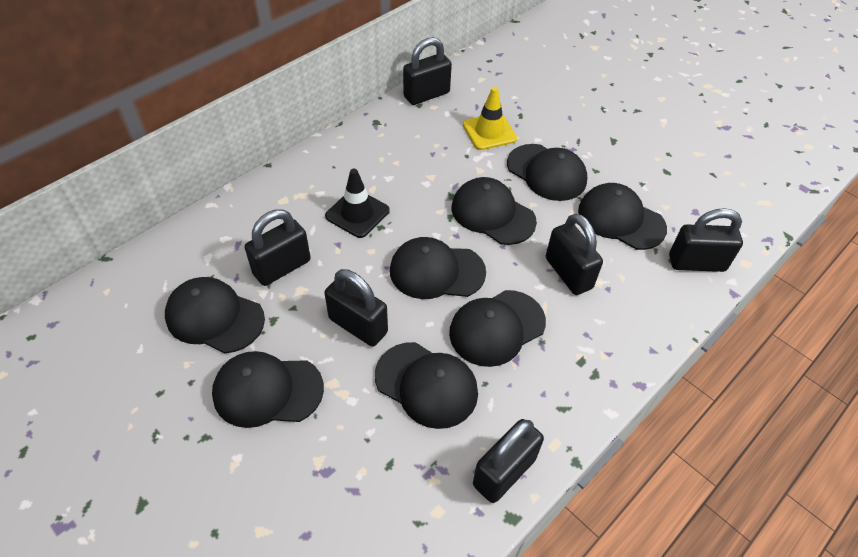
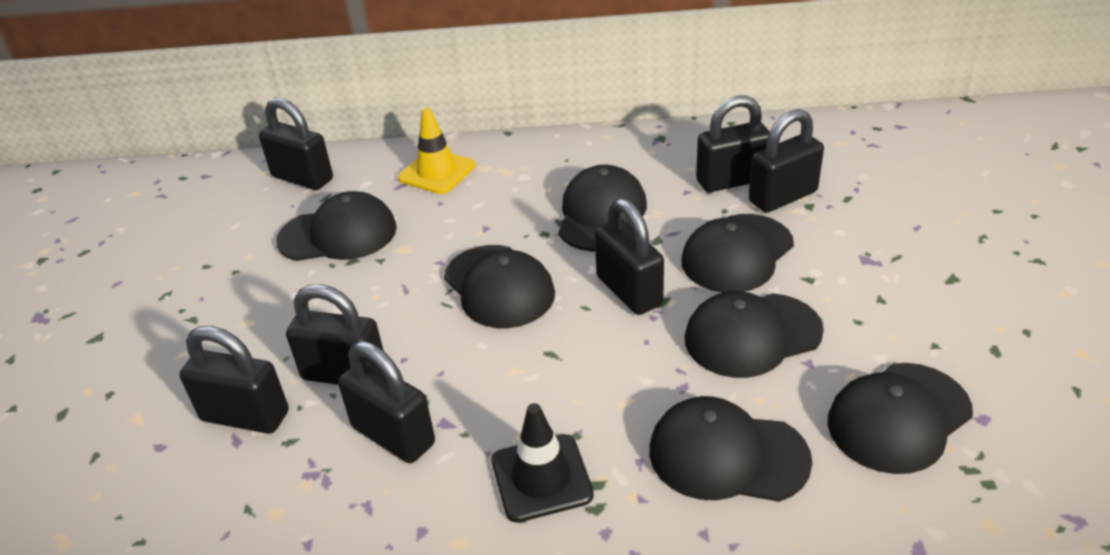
black cap: [165,277,265,353] [212,351,324,428] [375,342,478,429] [390,237,486,299] [449,290,546,367] [452,177,537,245] [507,144,587,201] [578,183,667,250] = 8 -> [276,191,397,261] [444,245,555,328] [558,165,647,251] [649,396,812,502] [681,214,794,292] [685,291,824,378] [828,363,973,474] = 7
black padlock: [244,210,311,286] [324,269,388,347] [403,37,452,105] [473,419,544,503] [546,213,603,295] [669,208,743,272] = 6 -> [180,326,289,434] [259,98,333,190] [286,284,384,385] [338,341,435,463] [595,198,664,315] [696,95,770,192] [749,109,824,213] = 7

